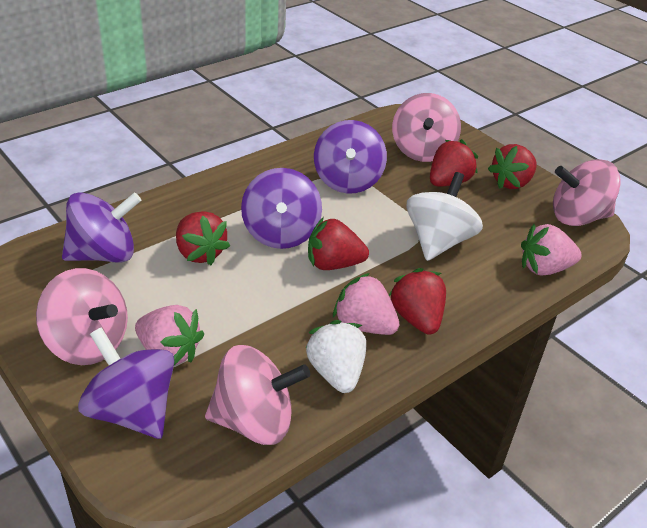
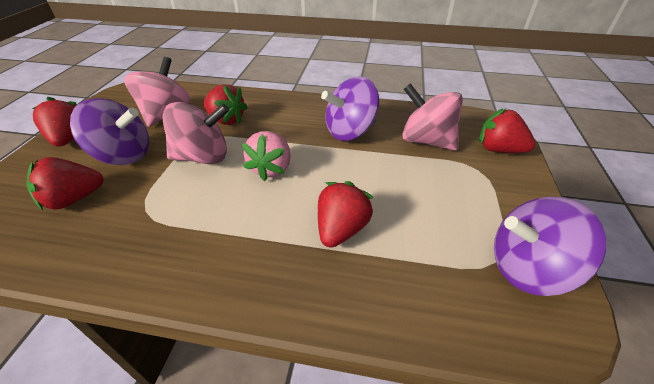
pink spinning top: [36,268,128,365] [205,345,310,445] [392,93,461,162] [553,159,621,226] = 4 -> [124,57,191,127] [162,102,229,164] [402,83,463,151] = 3
pink strawberry: [135,305,204,365] [333,273,400,335] [521,224,582,276] = 3 -> [242,131,291,181] = 1
purple spinning top: [62,193,141,263] [78,327,174,439] [241,168,322,249] [314,120,387,193] = 4 -> [70,98,149,165] [321,76,379,141] [494,197,606,296] = 3
white spinning top: [407,172,483,261] = 1 -> none = 0
white strawberry: [305,320,366,393] = 1 -> none = 0

